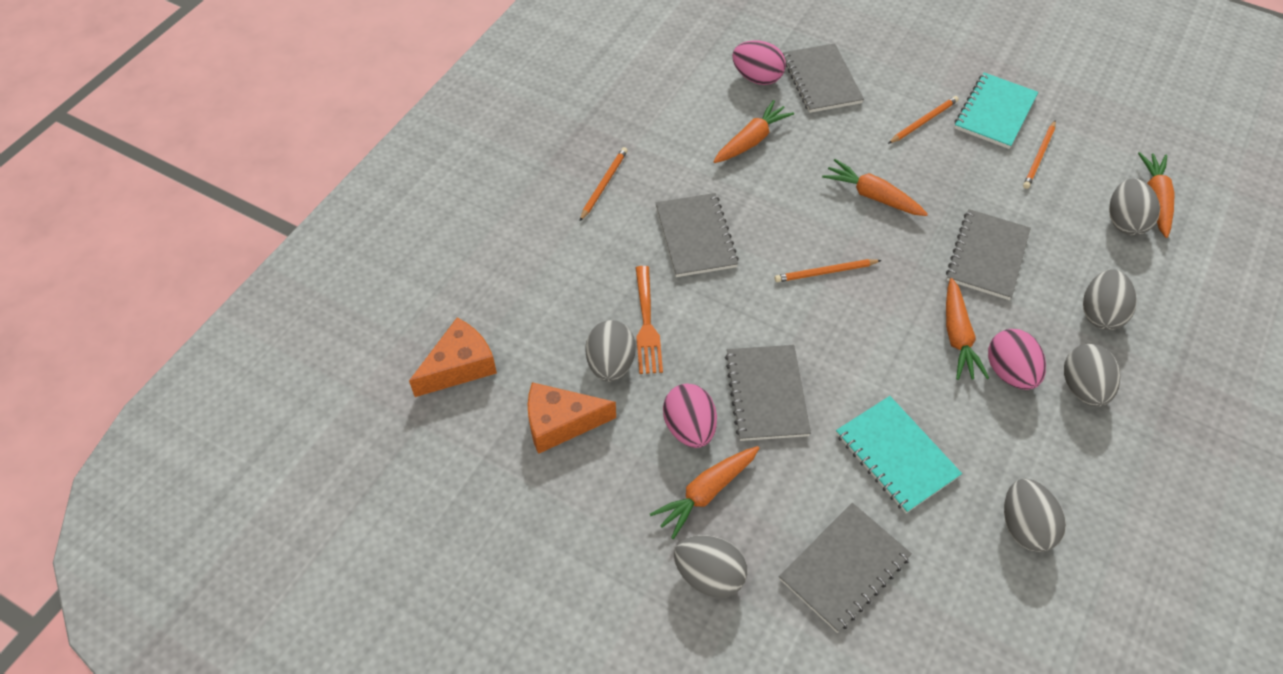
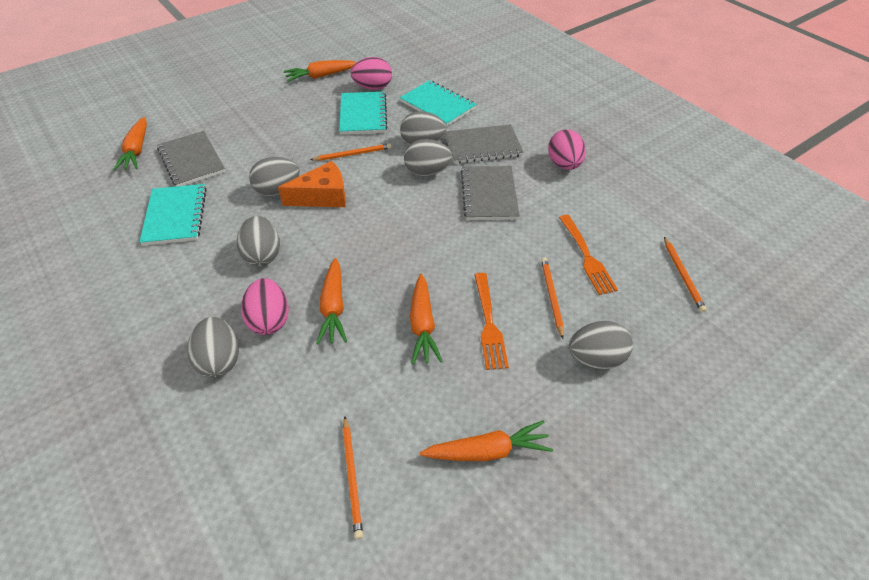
grey notebook: [656,193,739,277] [725,345,811,441] [779,503,912,633] [783,43,864,113] [946,209,1031,300] = 5 -> [157,131,225,186] [445,124,523,164] [461,166,520,220] = 3
orange cheese: [409,318,497,397] [528,382,616,454] = 2 -> [278,161,346,207] = 1
orange fork: [636,266,663,374] = 1 -> [474,273,509,370] [559,215,618,295] = 2
turquoise notebook: [836,396,962,513] [955,72,1038,149] = 2 -> [139,184,207,246] [339,91,387,134] [400,80,477,126] = 3

